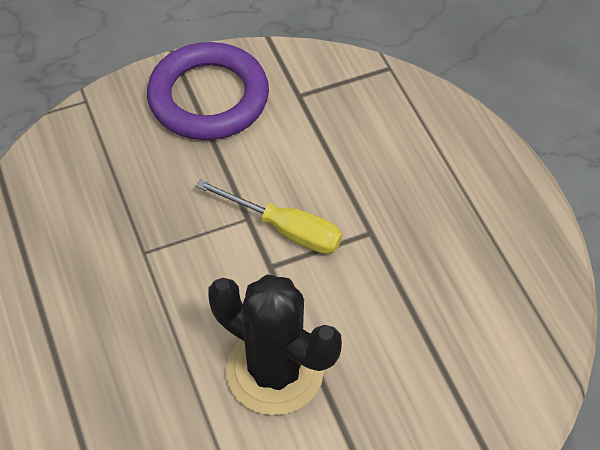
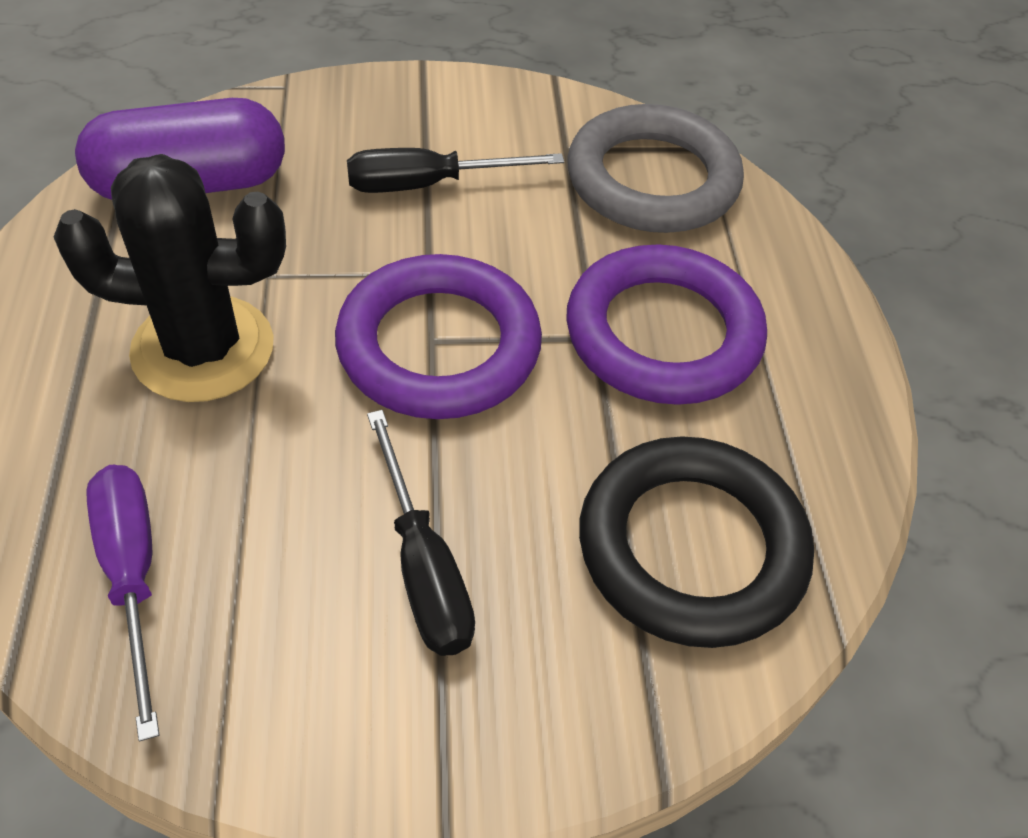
black ring: none = 0 -> [579,436,814,648] = 1
black screwdriver: none = 0 -> [347,148,564,193] [367,410,475,656] = 2
grey ring: none = 0 -> [567,104,744,233] = 1
purple capsule: none = 0 -> [75,98,285,200] = 1
purple ring: [147,42,269,140] = 1 -> [335,254,542,419] [566,244,767,405] = 2
purple screwdriver: none = 0 -> [86,465,160,742] = 1
yellow screwdriver: [196,179,342,254] = 1 -> none = 0

